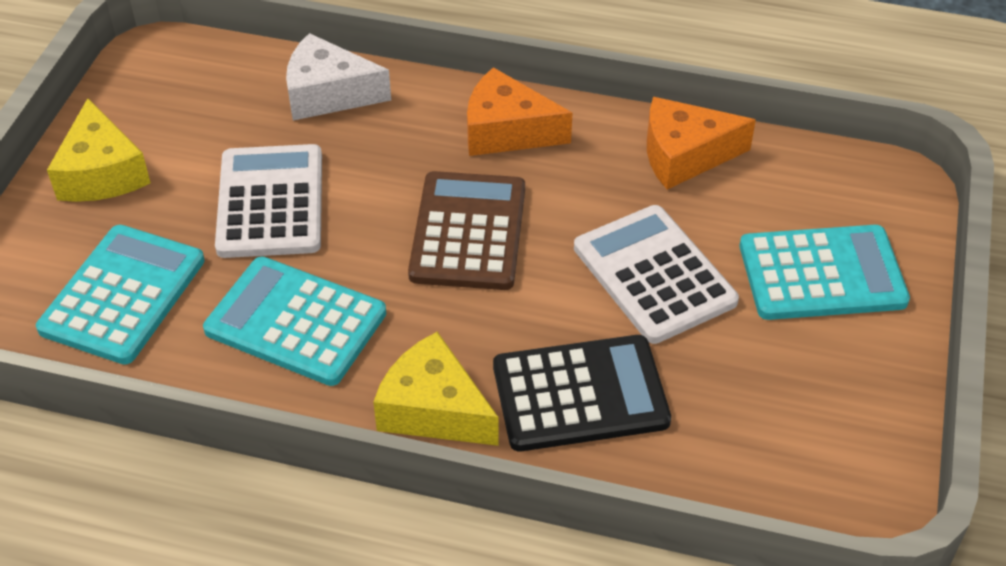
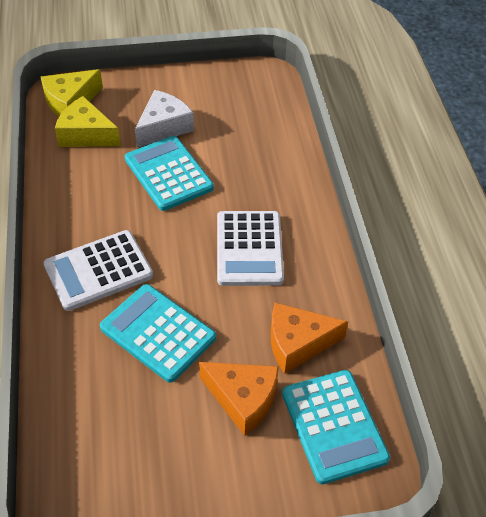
black calculator: [493,335,671,451] = 1 -> none = 0
brown calculator: [408,171,525,290] = 1 -> none = 0

